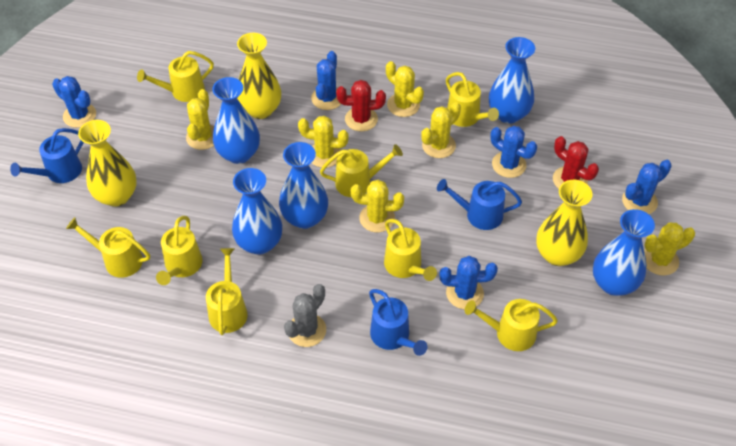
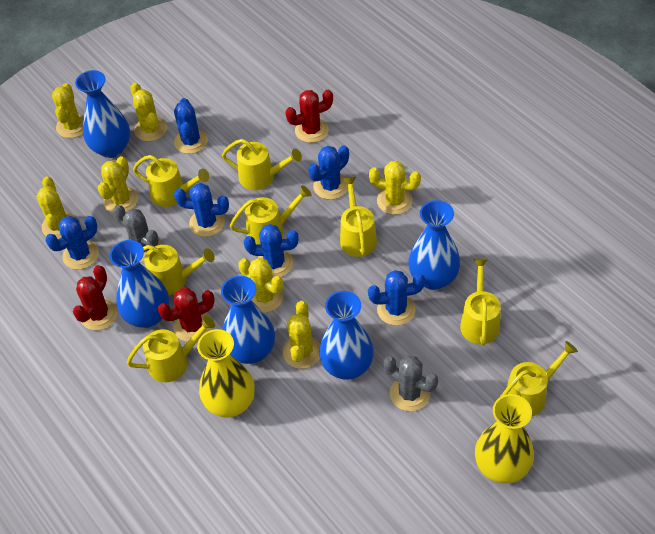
blue cactus: [52,76,96,128] [311,51,341,110] [440,256,498,309] [490,126,537,178] [622,160,672,214] = 5 -> [45,216,99,270] [174,98,208,154] [174,183,229,237] [244,224,298,277] [308,145,349,200] [368,270,425,325] = 6
blue watering can: [10,128,84,183] [369,289,427,356] [437,179,522,230] = 3 -> none = 0
grey cactus: [284,284,326,347] = 1 -> [113,205,161,262] [384,356,438,411] = 2
red cactus: [336,80,386,131] [553,136,599,189] = 2 -> [73,265,118,331] [158,288,215,342] [285,90,333,143] = 3
yellow cactus: [186,89,214,150] [298,116,349,168] [351,180,404,233] [386,61,424,117] [421,102,461,158] [644,222,695,276] = 6 -> [37,176,76,239] [52,83,84,138] [98,156,138,213] [130,83,167,142] [238,258,284,313] [283,301,320,369] [369,161,421,215] = 7
yellow vase: [78,120,137,207] [237,33,281,119] [536,180,593,266] = 3 -> [197,329,255,418] [475,394,534,484] = 2

